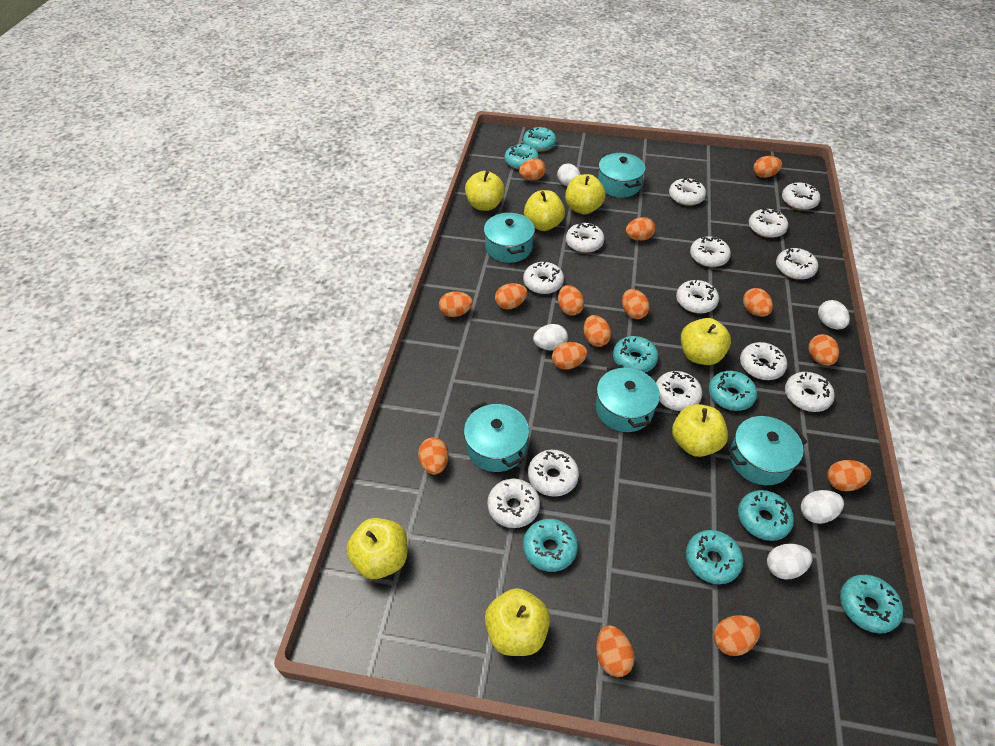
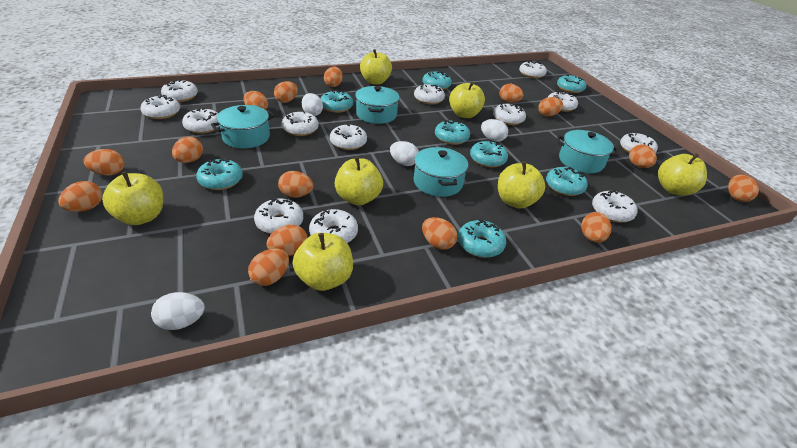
turquoise pot: [464,402,529,472] [484,212,535,263] [596,365,660,432] [598,153,646,198] [727,416,807,485] = 5 -> [211,105,275,149] [355,86,399,124] [414,147,468,197] [557,130,619,173] = 4
white egg: [533,324,568,351] [557,163,581,186] [767,544,812,580] [801,490,844,524] [818,300,850,329] = 5 -> [151,292,205,330] [302,93,323,116] [390,141,419,166] [481,119,508,142] = 4

